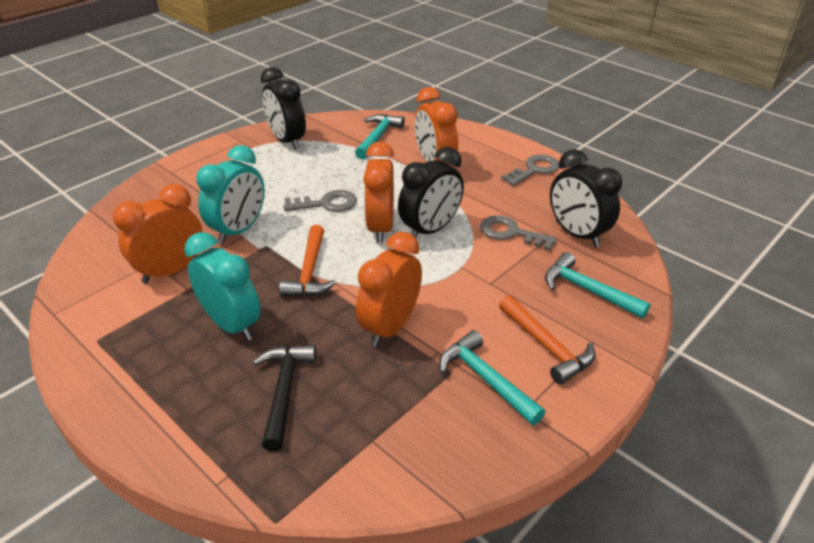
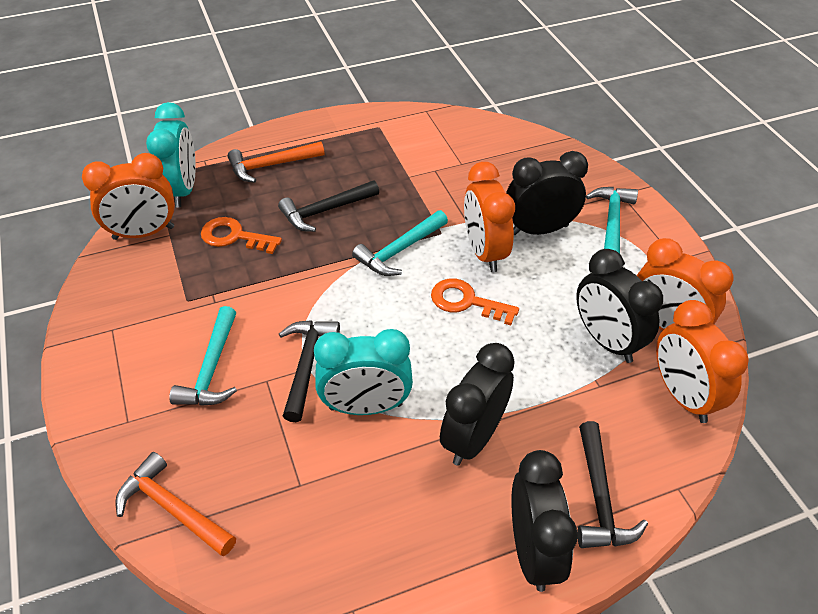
black clock: [261,67,306,150] [398,147,464,238] [550,149,622,247] = 3 -> [440,343,515,466] [506,151,588,235] [511,450,578,592] [576,249,663,363] = 4
black hammer: [253,345,316,451] = 1 -> [278,180,379,232] [279,320,340,422] [577,421,648,548] = 3
grey key: [284,190,357,212] [480,215,557,251] [501,154,559,186] = 3 -> none = 0
orange key: none = 0 -> [201,217,282,254] [431,279,519,325] = 2

